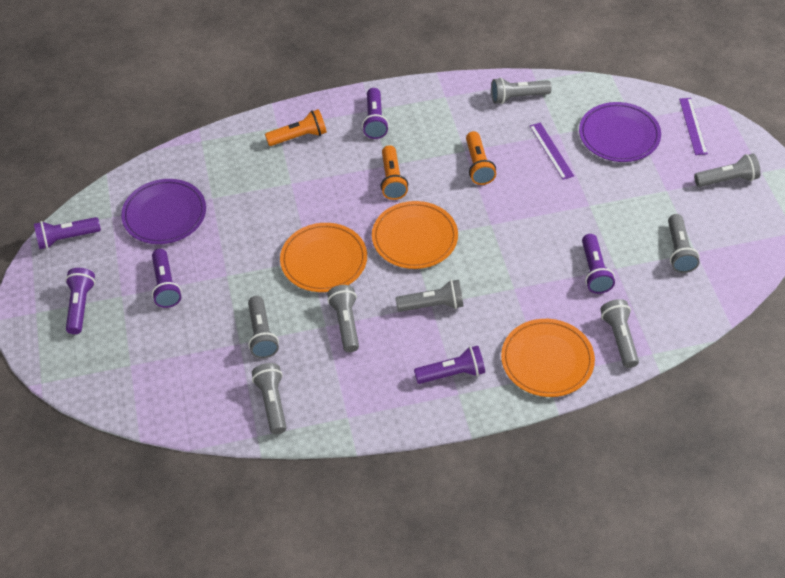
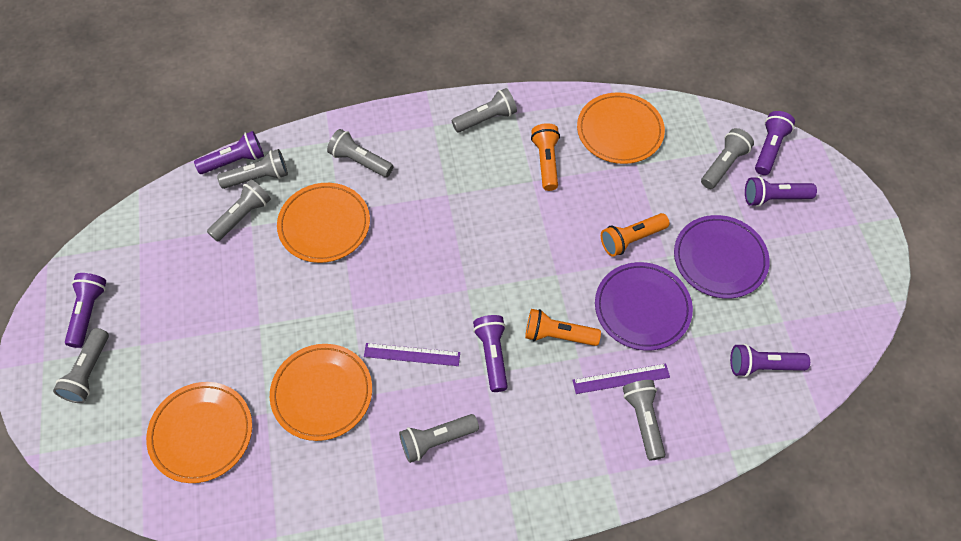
orange plate: [280,223,367,292] [372,201,458,269] [501,319,595,397] = 3 -> [146,382,252,483] [270,344,372,441] [277,183,370,263] [577,92,665,164] = 4

